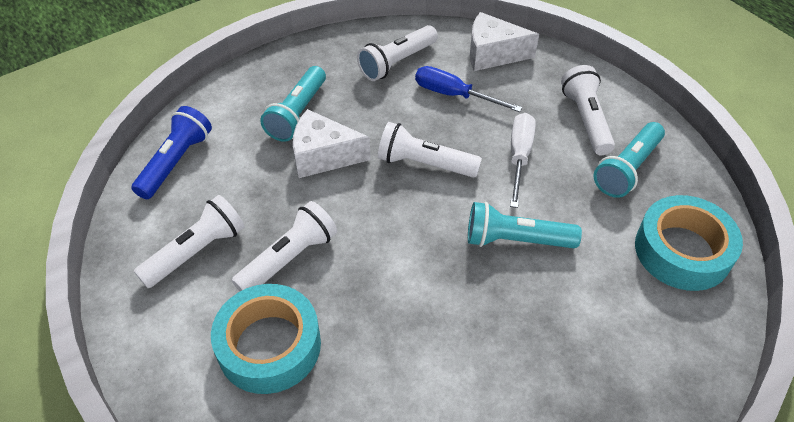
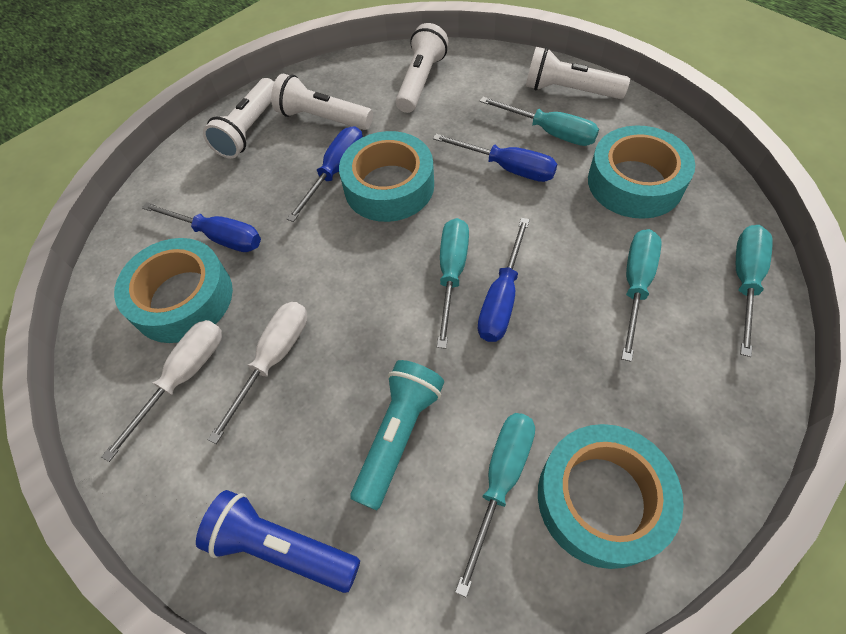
blue screwdriver: [415,66,522,112] = 1 -> [142,202,261,252] [287,127,363,222] [433,134,557,182] [478,217,530,342] = 4
turquoise flashlight: [260,66,326,142] [468,202,582,248] [593,122,665,198] = 3 -> [350,360,444,510] = 1
turquoise screwdriver: none = 0 -> [437,218,469,349] [455,413,535,597] [480,97,599,146] [621,229,662,362] [736,225,773,357] = 5
turquoise tape: [211,284,321,394] [635,195,743,291] = 2 -> [114,238,233,343] [339,131,434,222] [538,424,684,569] [588,125,695,219] = 4
white cheese: [293,109,371,178] [470,12,539,71] = 2 -> none = 0
white flashlight: [134,195,244,288] [232,201,337,291] [357,25,438,81] [378,122,482,178] [561,65,615,155] = 5 -> [203,78,274,159] [271,74,373,130] [396,23,448,113] [526,47,630,99] = 4
white screwdriver: [510,113,536,208] = 1 -> [102,320,222,462] [208,302,307,444] = 2

